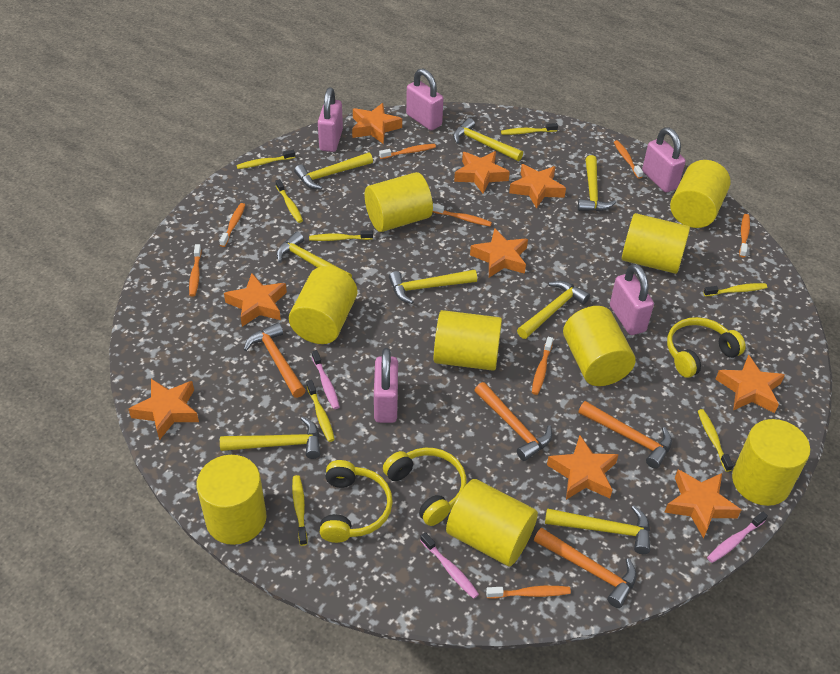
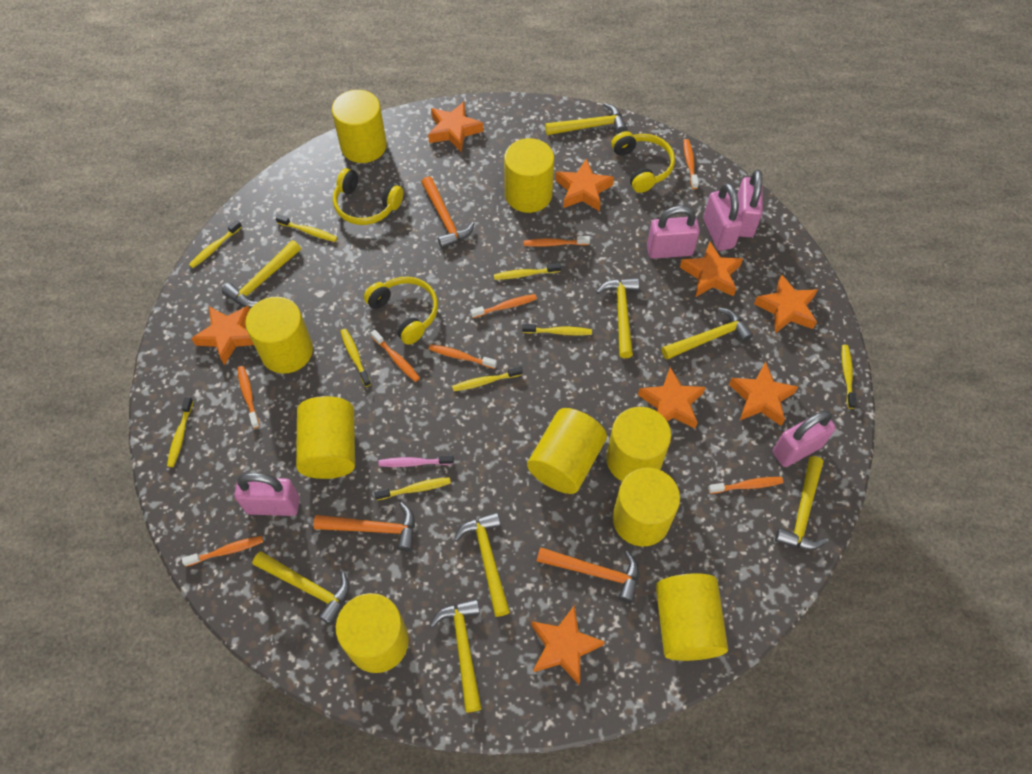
orange hammer: [244,323,306,398] [474,382,552,461] [534,527,637,608] [578,401,672,469] = 4 -> [313,502,415,551] [421,176,475,249] [537,547,639,603] = 3
orange star: [129,379,199,440] [224,273,287,327] [352,103,402,144] [454,151,510,194] [470,228,528,278] [509,164,566,209] [547,435,619,500] [664,469,741,538] [715,354,785,413] = 9 -> [191,306,254,365] [428,102,484,152] [531,605,605,685] [555,158,614,211] [638,367,706,429] [680,242,743,297] [729,362,798,426] [754,274,818,333] = 8
pink toothbrush: [312,350,340,409] [420,532,479,599] [707,512,768,563] = 3 -> [379,455,454,467] = 1
yellow toothbrush: [236,150,295,169] [276,179,303,223] [292,475,307,546] [307,380,335,442] [309,230,373,241] [501,123,558,135] [698,409,734,472] [703,283,767,296] = 8 -> [167,397,193,467] [189,220,242,268] [276,215,338,242] [340,329,371,387] [374,477,451,500] [452,366,522,391] [494,263,561,280] [522,324,592,336] [842,345,857,409] = 9

